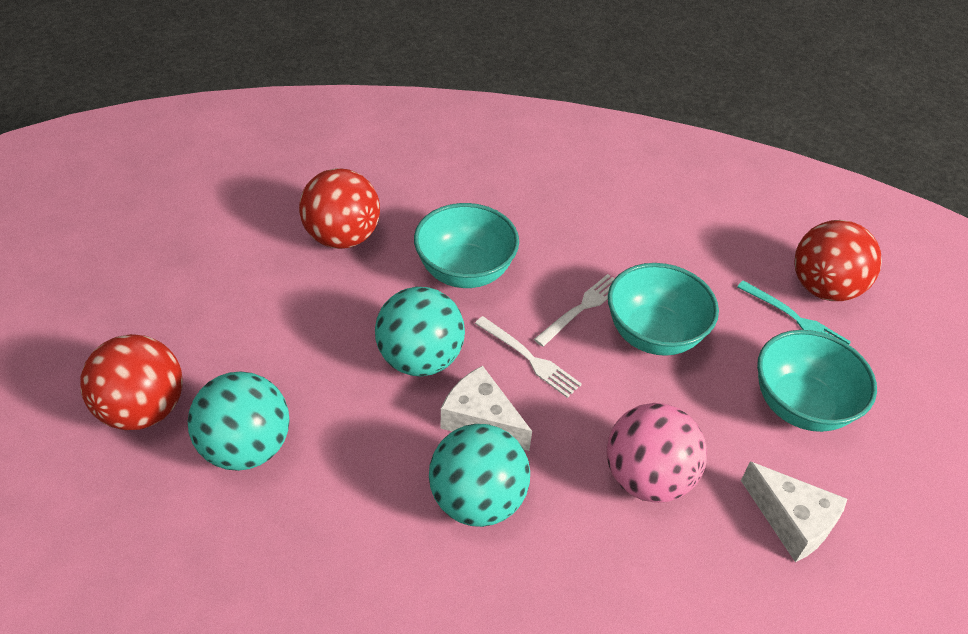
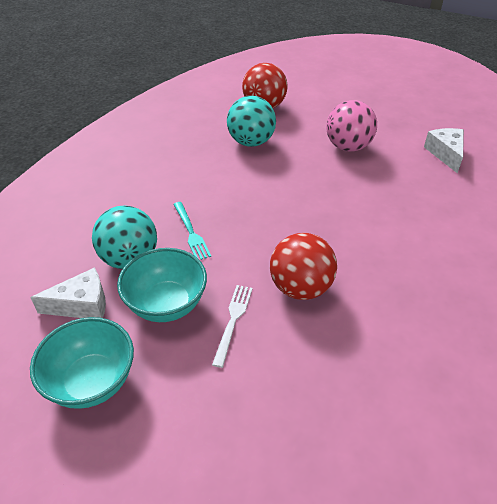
red ball: [80,334,183,430] [299,168,380,249] [794,220,882,301] = 3 -> [242,63,288,108] [270,233,337,300] = 2
turquoise ball: [188,371,290,471] [375,287,465,376] [429,424,530,527] = 3 -> [92,205,157,269] [227,96,276,147] = 2
turquoise bowl: [414,203,519,288] [608,263,719,356] [757,330,877,432] = 3 -> [30,317,134,409] [117,248,207,322] = 2
white fork: [475,316,582,398] [534,274,615,347] = 2 -> [212,285,253,368] = 1

